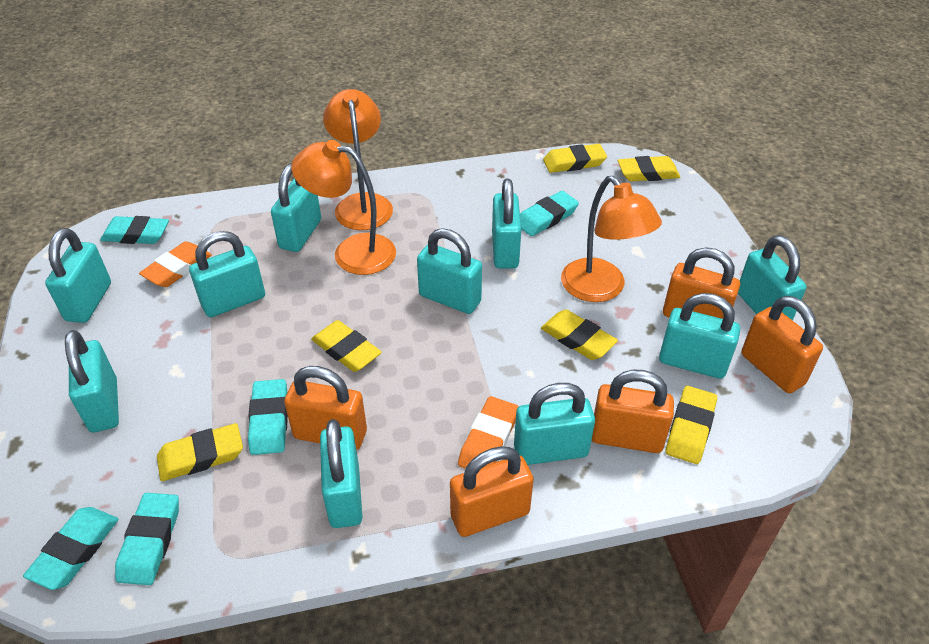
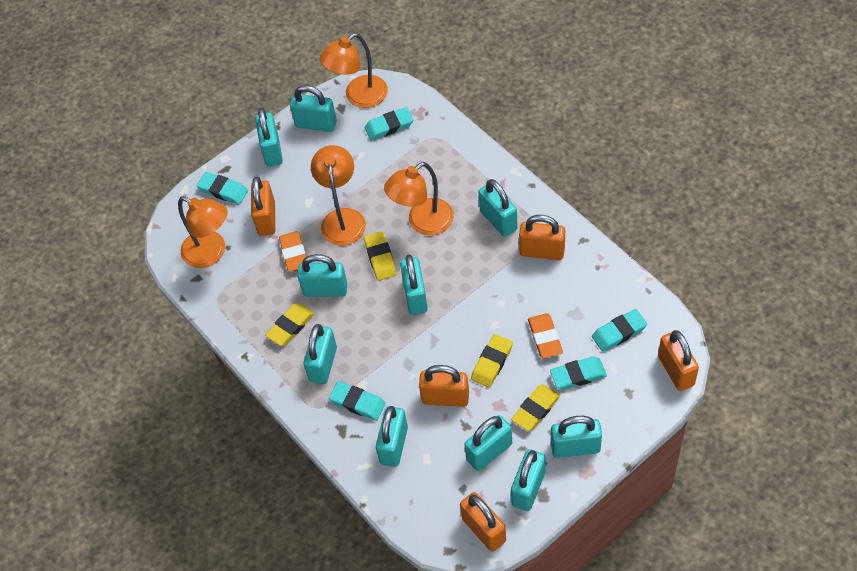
orange lamp: [291,140,396,275] [323,89,393,230] [561,176,662,302] = 3 -> [178,196,228,268] [311,145,366,246] [320,33,388,108] [384,162,454,236] = 4
yellow eraser: [157,423,243,481] [311,320,382,372] [541,309,618,360] [543,144,607,173] [618,156,680,181] [666,386,717,464] = 6 -> [265,303,314,346] [364,231,397,281] [471,334,513,388] [511,384,560,431] = 4

